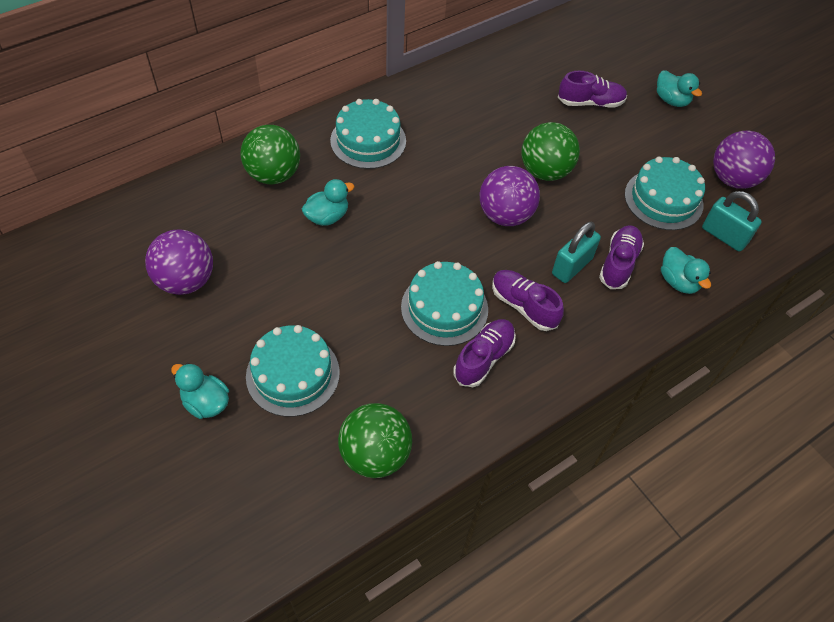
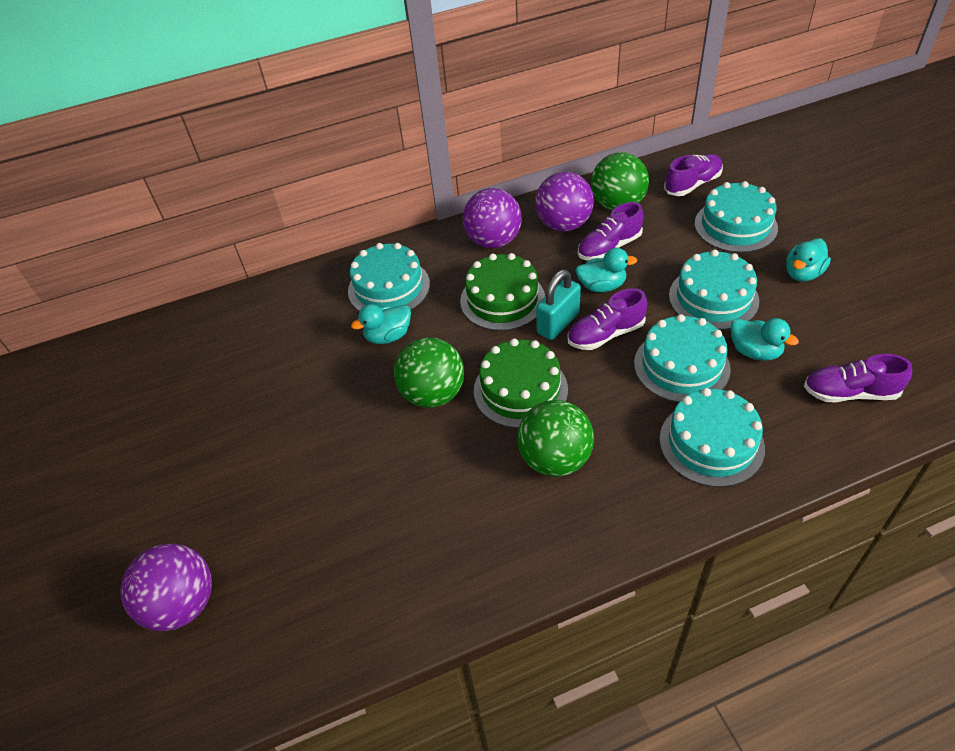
green cake: none = 0 -> [460,253,545,331] [474,339,568,428] = 2
turquoise cake: [246,325,340,417] [330,99,406,169] [401,261,488,346] [625,157,705,230] = 4 -> [348,243,430,311] [634,314,731,402] [660,388,765,487] [669,250,759,330] [694,181,778,253] = 5
turquoise padlock: [552,222,601,283] [702,191,762,251] = 2 -> [536,269,581,340] = 1

